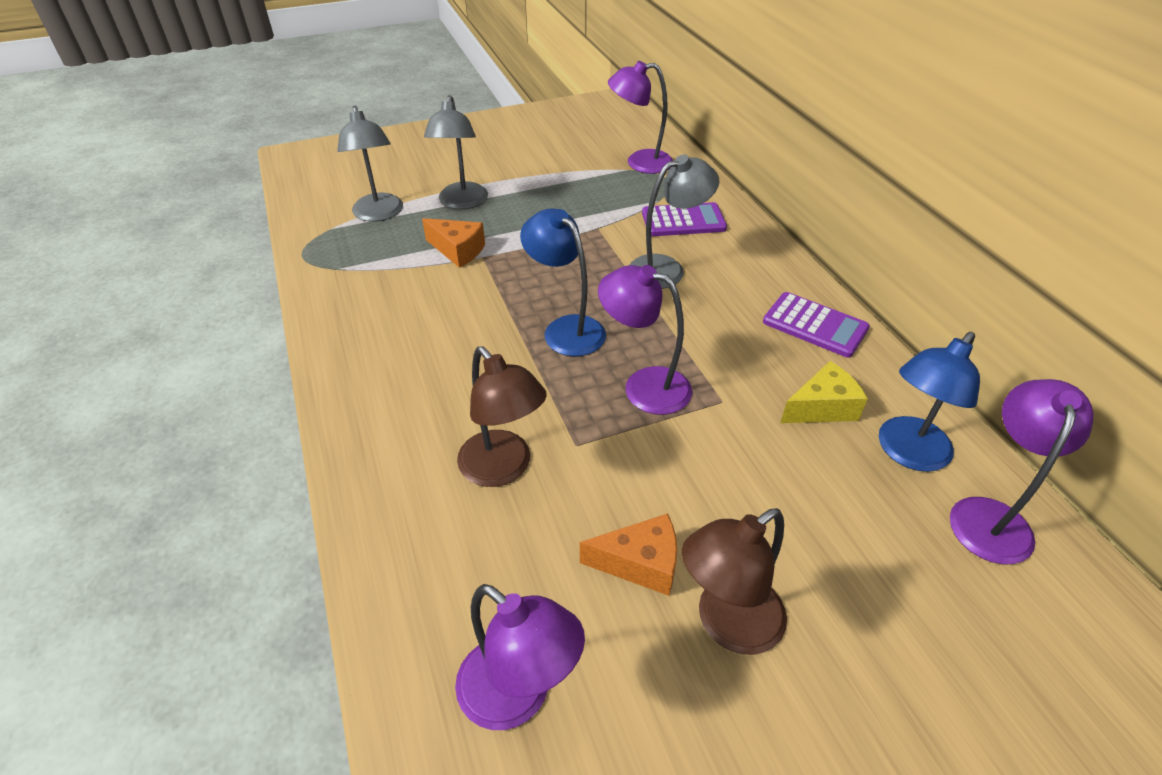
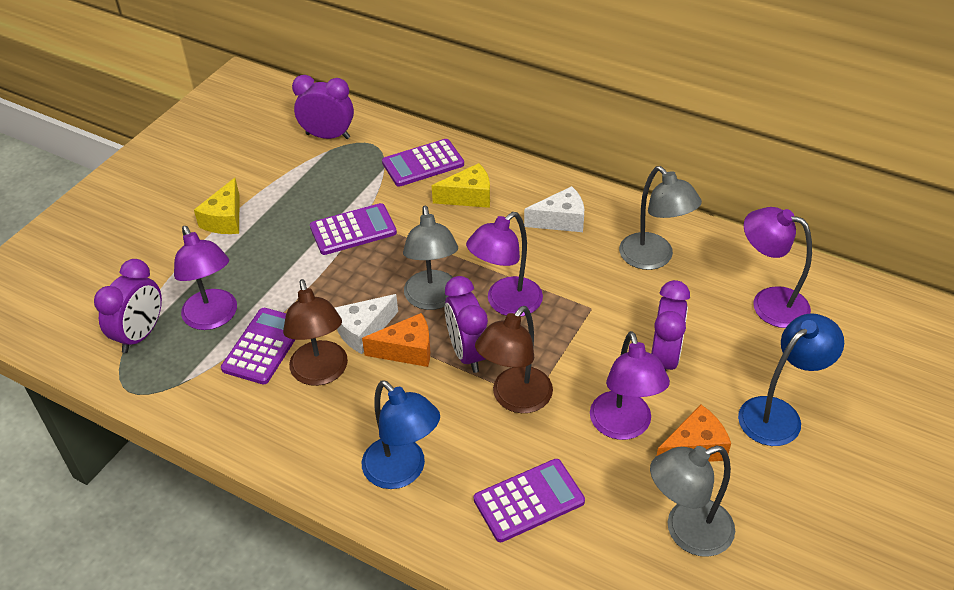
purple calculator: [642,202,727,236] [763,292,870,358] = 2 -> [221,308,295,384] [310,203,397,255] [382,139,464,187] [474,459,585,542] = 4
purple clock: none = 0 -> [94,259,162,353] [292,75,354,139] [445,276,488,373] [651,280,690,371] = 4
white cheese: none = 0 -> [335,294,398,354] [524,186,584,232] = 2
yellow cheese: [781,361,868,423] = 1 -> [194,178,240,234] [432,163,490,208] = 2

